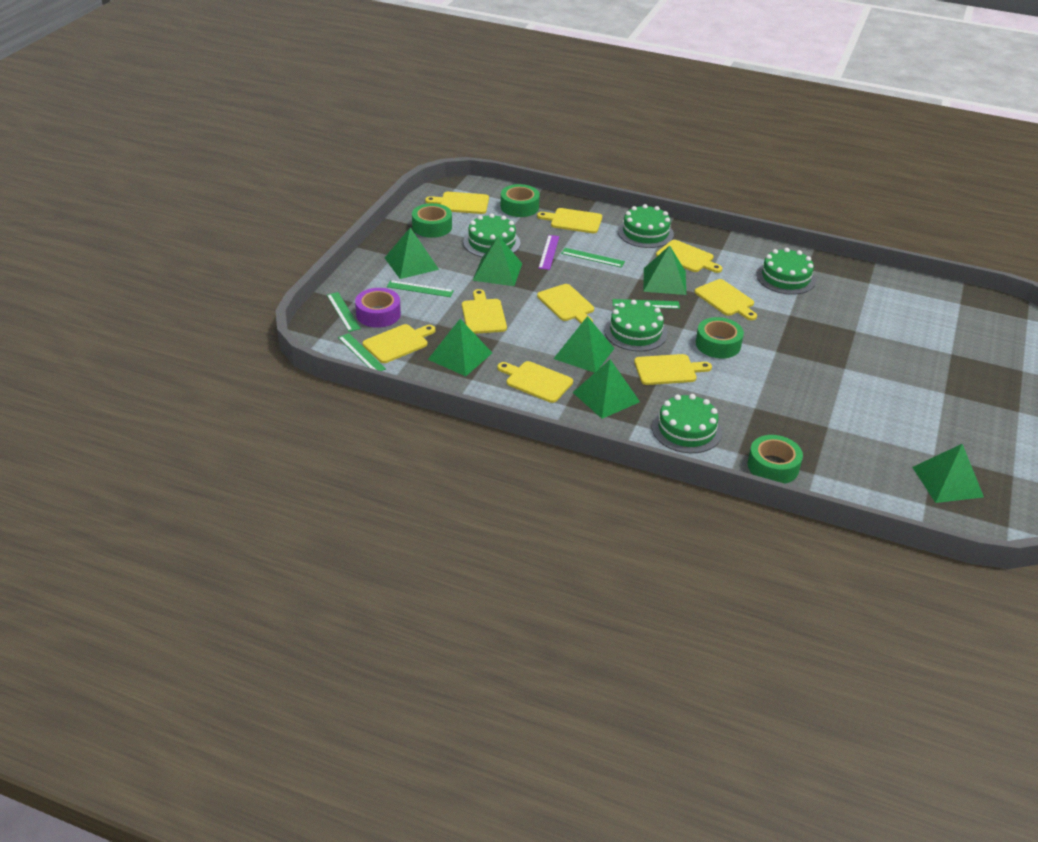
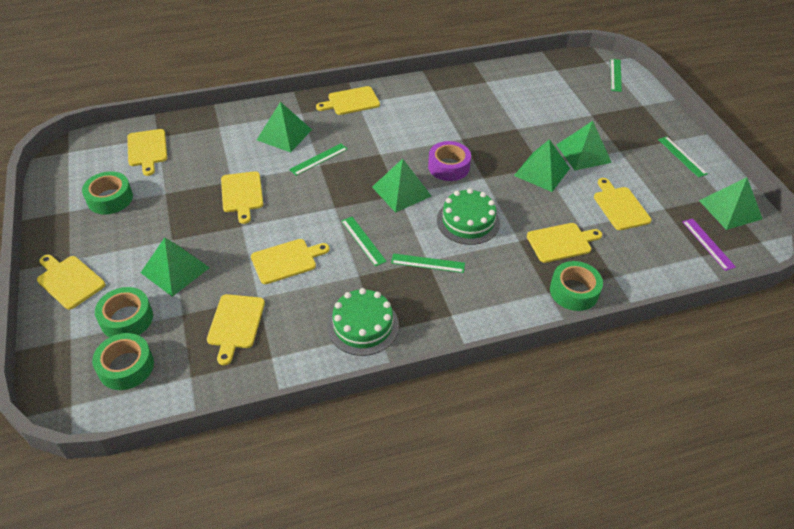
green cake: [463,213,520,257] [604,300,667,351] [618,204,674,248] [652,394,722,453] [756,248,816,295] = 5 -> [327,288,399,356] [437,188,500,245] = 2
green pyramid: [385,228,439,279] [428,319,492,376] [472,236,522,286] [554,316,615,373] [573,359,640,419] [643,245,686,295] [912,444,984,503] = 7 -> [141,237,210,297] [257,102,312,152] [372,159,432,213] [514,139,570,192] [557,121,612,170] [699,177,763,230] = 6
yellow cutting board: [363,324,435,363] [425,192,489,214] [462,289,507,334] [497,361,573,403] [537,208,602,233] [537,284,594,324] [634,354,712,385] [656,240,722,273] [694,279,757,320] = 9 -> [37,255,105,310] [127,129,167,176] [207,294,265,365] [221,171,263,224] [251,239,330,284] [316,86,380,115] [527,223,602,263] [594,178,651,230] = 8

